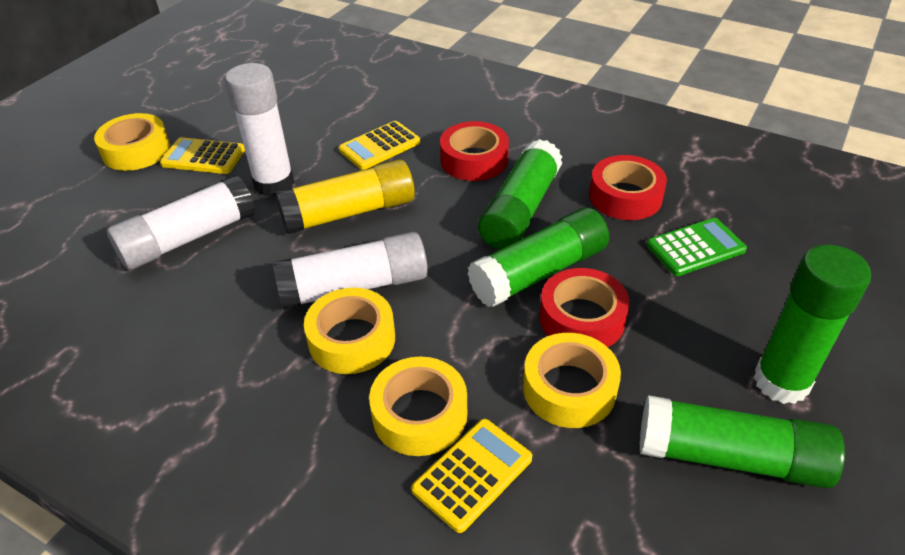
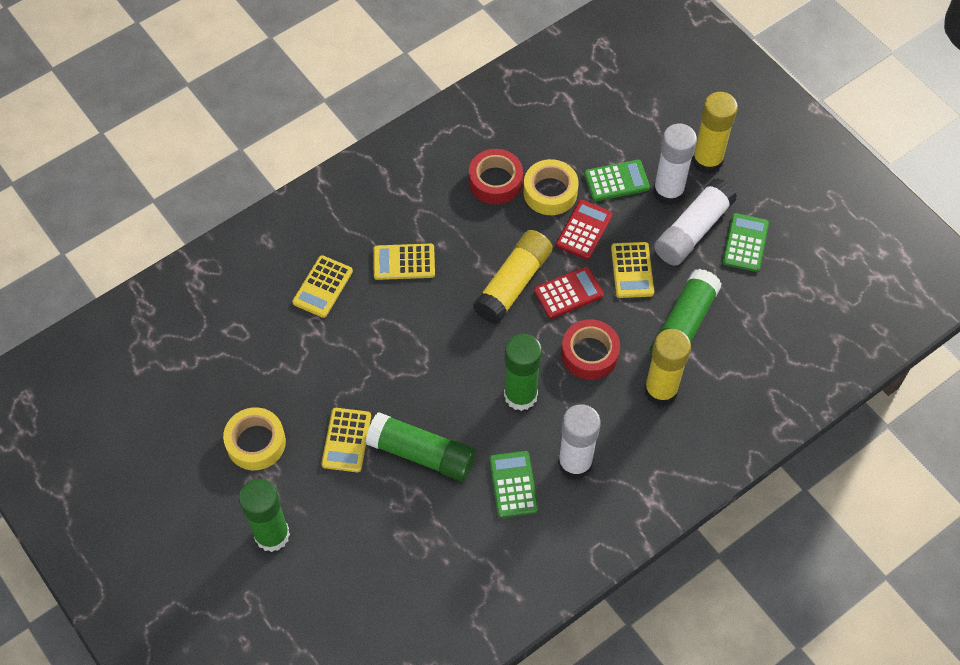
green calculator: [647,218,747,276] = 1 -> [489,451,538,518] [584,160,650,201] [722,213,769,272] = 3
red calculator: none = 0 -> [534,266,604,319] [556,200,613,260] = 2
red tape: [440,121,509,181] [539,268,630,347] [589,155,667,220] = 3 -> [469,149,523,204] [561,319,620,380] = 2
yellow calculator: [160,137,245,174] [339,121,421,170] [411,419,532,533] = 3 -> [292,255,353,318] [321,408,371,472] [373,244,435,280] [611,242,654,298] = 4
yellow glue stick: [275,159,415,234] = 1 -> [473,230,553,324] [644,329,691,406] [692,92,738,174] = 3
yellow tape: [94,113,170,171] [304,288,395,374] [369,357,467,456] [523,333,621,428] = 4 -> [223,407,286,470] [523,159,578,215] = 2

